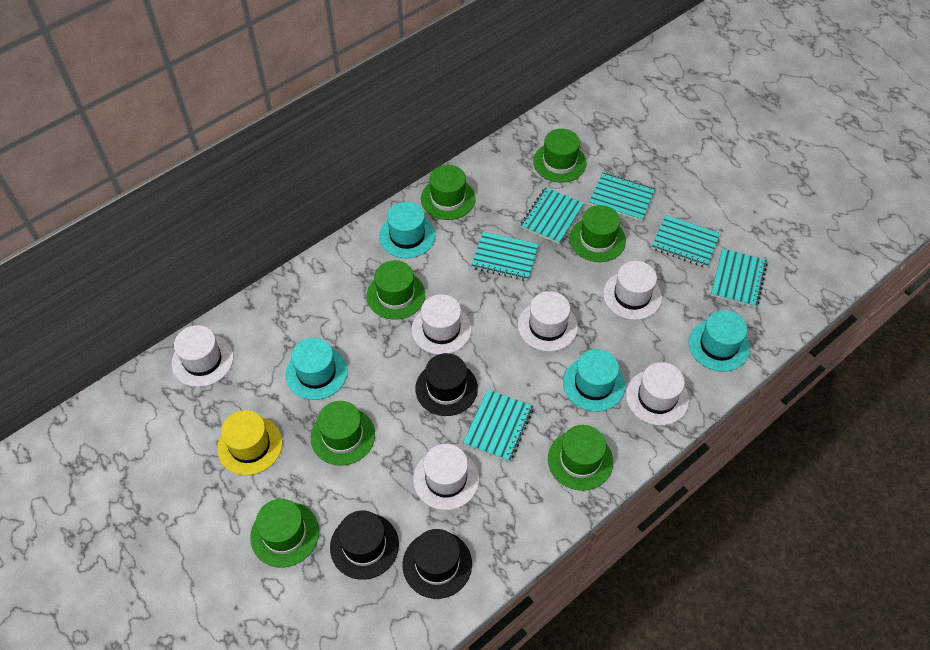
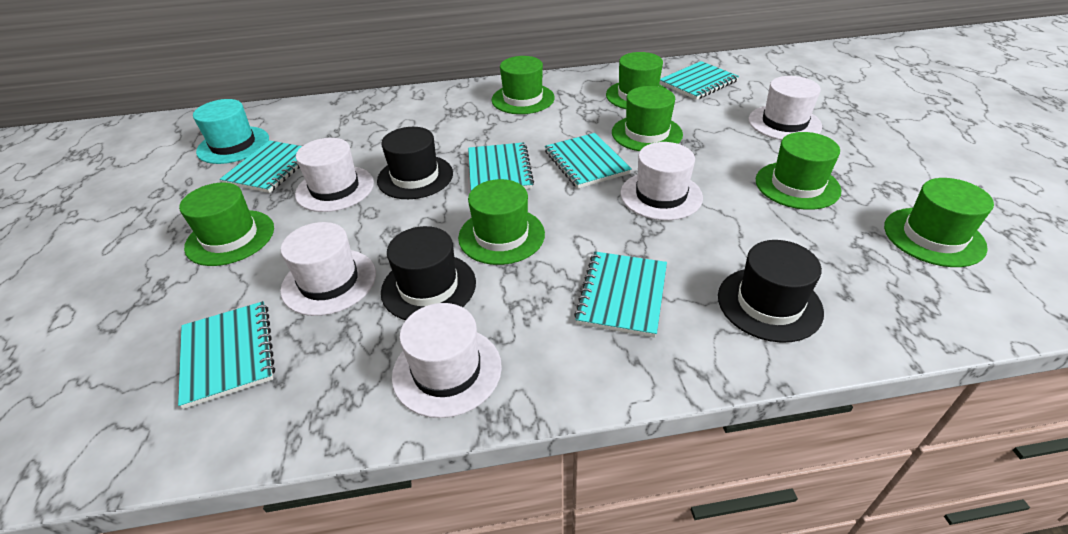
turquoise hat: [286,338,348,400] [379,201,435,258] [563,349,625,412] [689,310,750,372] = 4 -> [193,99,269,164] = 1
white hat: [172,325,234,387] [411,294,472,355] [413,444,479,510] [518,291,578,352] [603,261,662,320] [626,362,689,426] = 6 -> [280,222,376,316] [295,138,374,212] [392,303,502,418] [621,142,703,220] [748,76,822,140] = 5
yellow hat: [217,410,283,475] = 1 -> none = 0

